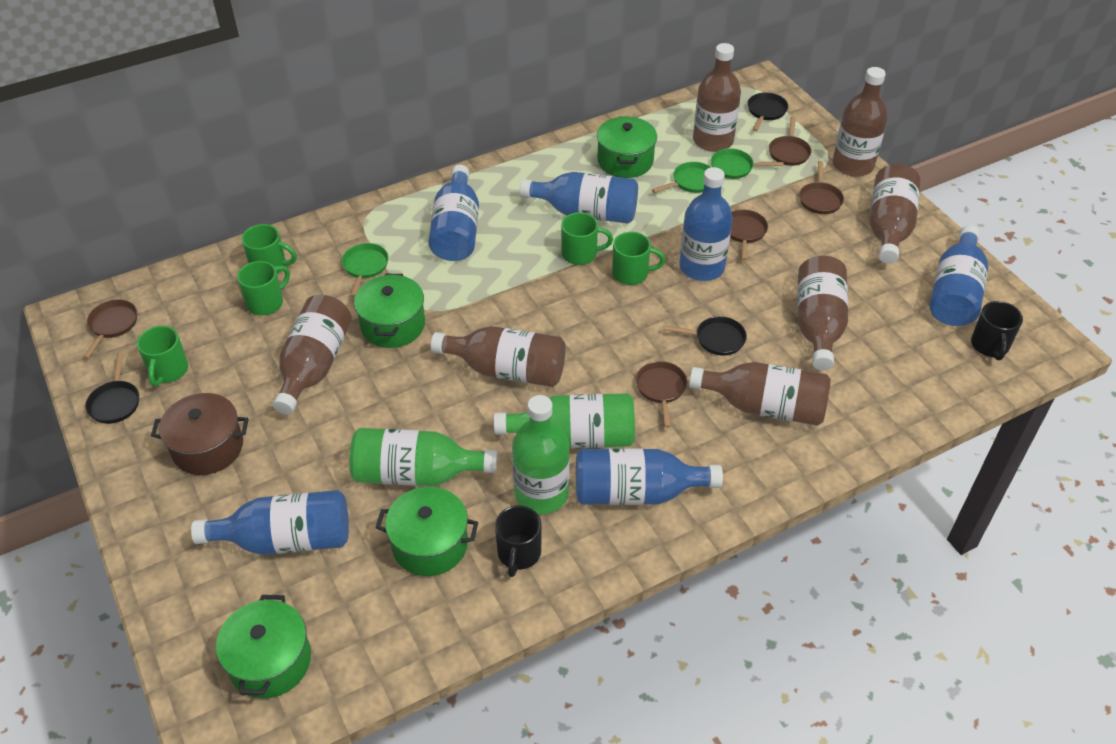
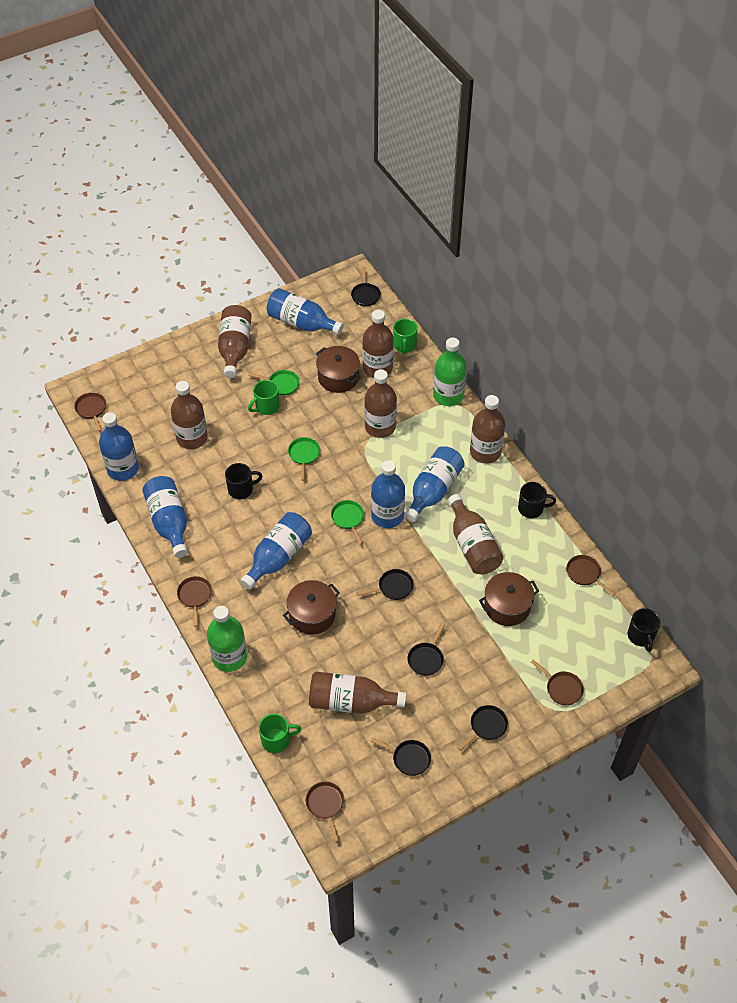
black mug: [495,505,542,577] [971,301,1023,360] = 2 -> [225,463,262,499] [518,482,556,518] [628,608,660,652] = 3
black pan: [85,352,139,424] [663,316,747,356] [747,93,788,131] = 3 -> [351,267,381,306] [357,569,414,600] [371,738,431,776] [408,623,445,676] [458,705,508,751] = 5
brown pot: [151,393,249,475] = 1 -> [283,580,340,635] [316,346,360,393] [479,572,539,626] = 3
green bottle: [350,428,497,486] [494,393,635,449] [512,395,570,514] = 3 -> [207,606,247,672] [433,338,467,406] = 2
green mug: [137,326,188,386] [237,261,290,315] [242,224,297,274] [561,212,613,265] [612,232,665,285] = 5 -> [248,380,279,415] [259,714,301,753] [393,318,418,355] = 3
green pot: [216,595,311,699] [354,274,425,348] [376,487,478,576] [597,116,657,178] = 4 -> none = 0

